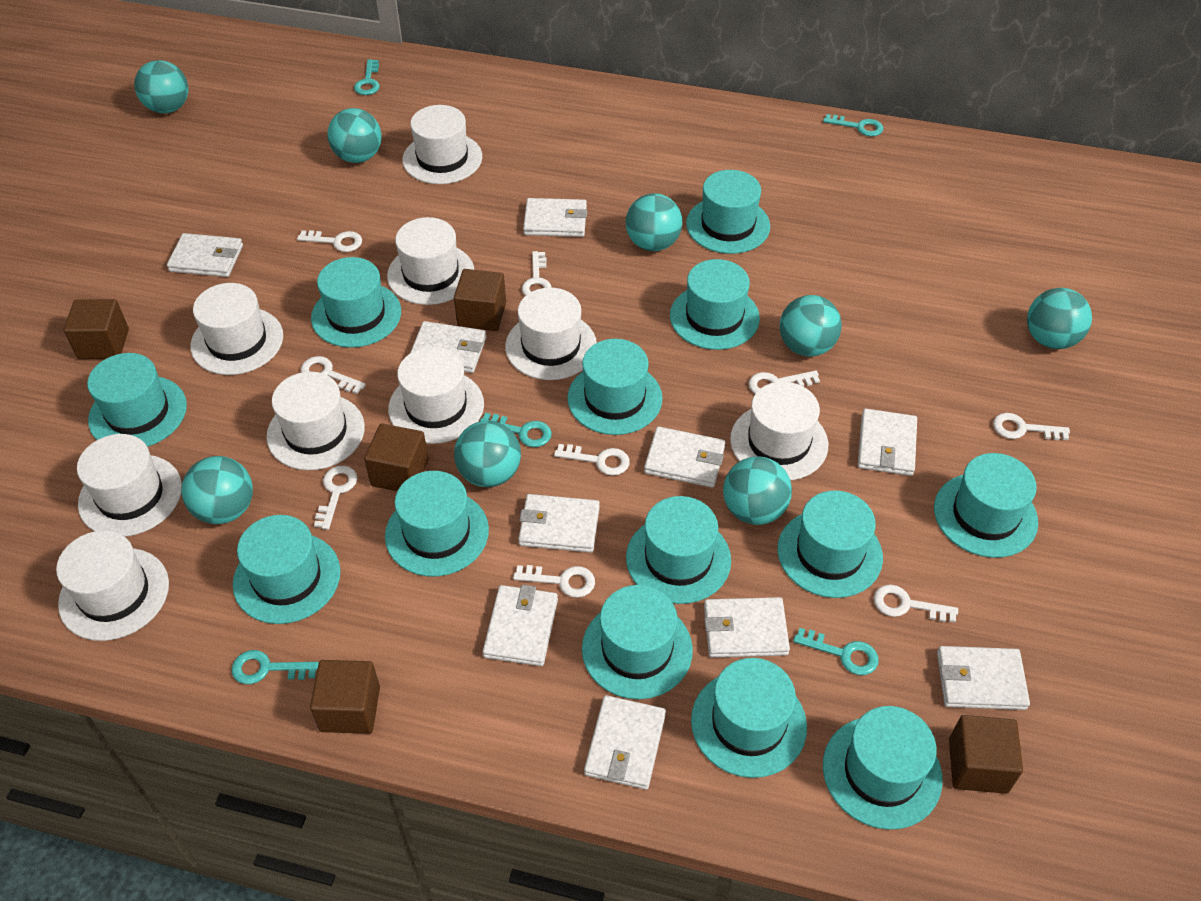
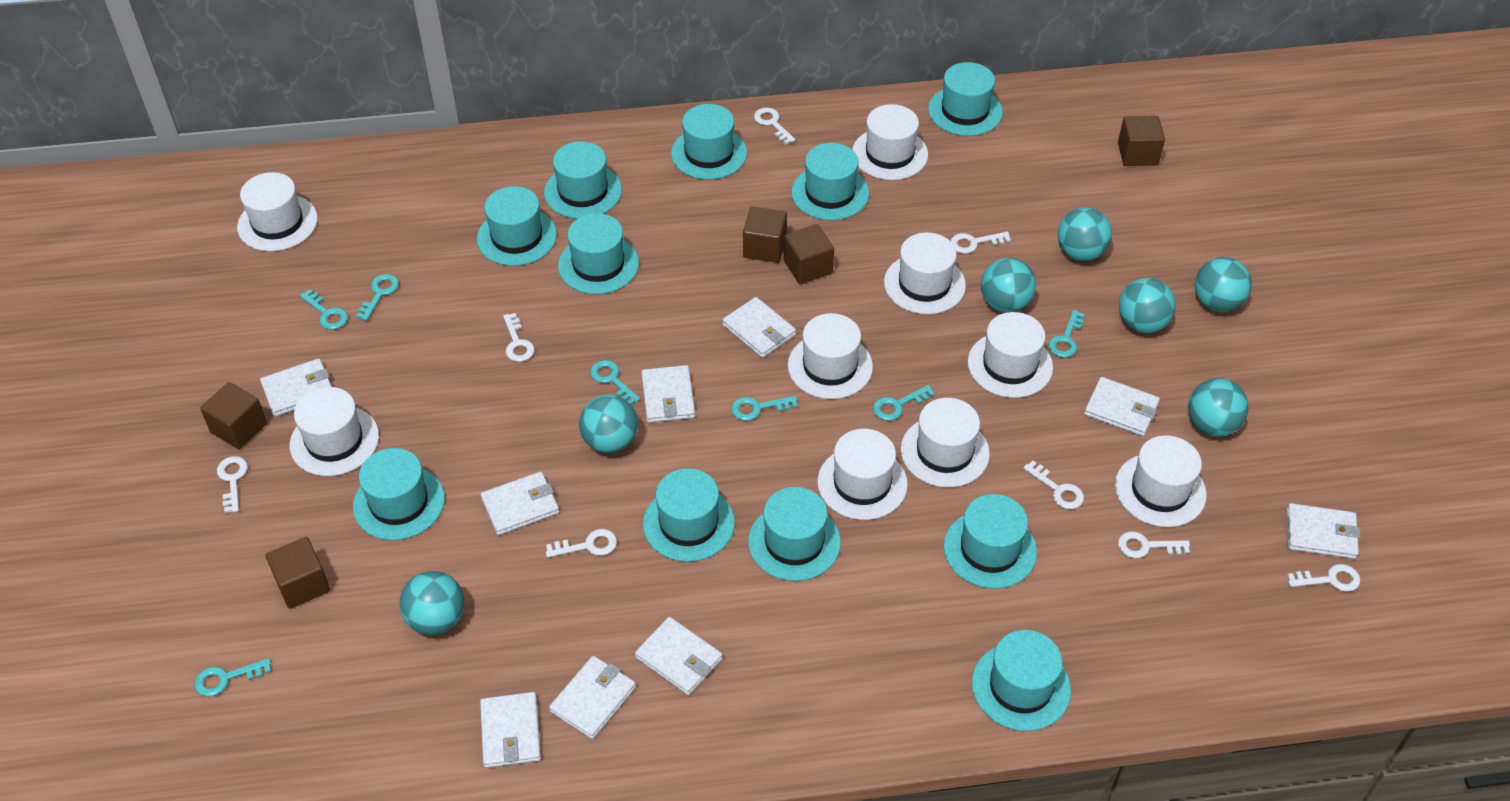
turquoise ball: [134,60,188,113] [181,456,253,524] [327,108,382,163] [454,421,521,487] [626,193,683,251] [723,456,792,525] [780,295,842,357] [1027,288,1092,349] = 8 -> [400,571,464,635] [579,395,638,453] [981,258,1036,313] [1058,208,1112,261] [1119,278,1176,333] [1188,378,1249,436] [1195,257,1252,312] = 7
turquoise hat: [87,353,187,447] [233,515,340,624] [311,257,401,348] [385,471,489,576] [567,339,663,435] [582,585,693,699] [626,496,731,604] [670,259,760,350] [686,170,770,254] [691,658,807,778] [777,490,883,598] [823,706,943,830] [934,453,1038,558] = 13 -> [353,448,445,540] [477,186,557,266] [544,141,622,219] [558,213,639,294] [643,468,735,562] [671,104,747,180] [748,487,841,581] [791,143,869,220] [928,62,1003,136] [944,494,1037,589] [972,630,1071,731] = 11
turquoise key: [232,650,319,684] [354,59,380,95] [480,413,552,447] [793,628,879,675] [823,114,883,136] = 5 -> [195,658,271,697] [300,289,348,330] [356,274,399,321] [590,360,640,405] [731,396,797,421] [873,385,935,421] [1048,310,1085,358] = 7
white key: [297,230,362,252] [301,356,366,394] [314,466,357,530] [513,565,595,598] [522,251,551,296] [554,444,630,476] [749,370,820,394] [874,585,958,623] [993,413,1070,440] = 9 -> [217,456,248,513] [503,313,535,362] [546,529,617,558] [754,107,796,144] [951,232,1011,254] [1023,461,1084,509] [1118,532,1190,558] [1287,564,1360,592] = 8
white wallet: [167,233,243,277] [410,321,486,373] [483,585,558,666] [518,494,600,553] [523,198,587,237] [584,695,666,790] [644,426,725,488] [704,597,790,658] [858,409,917,476] [937,646,1030,710] = 10 -> [260,358,332,417] [480,472,559,535] [480,692,541,768] [549,656,636,739] [635,617,722,695] [641,365,695,423] [722,297,796,358] [1084,377,1160,436] [1287,503,1360,559] = 9

